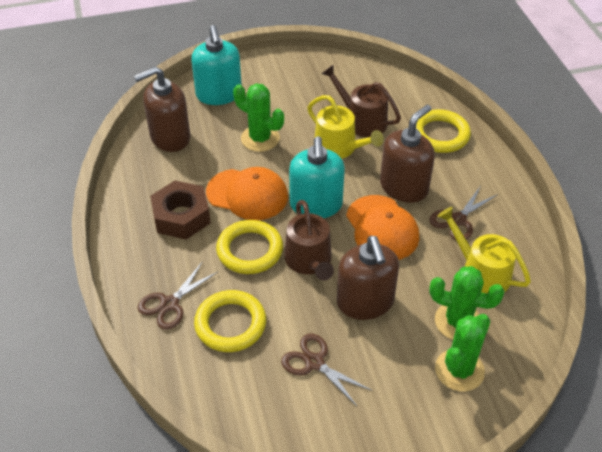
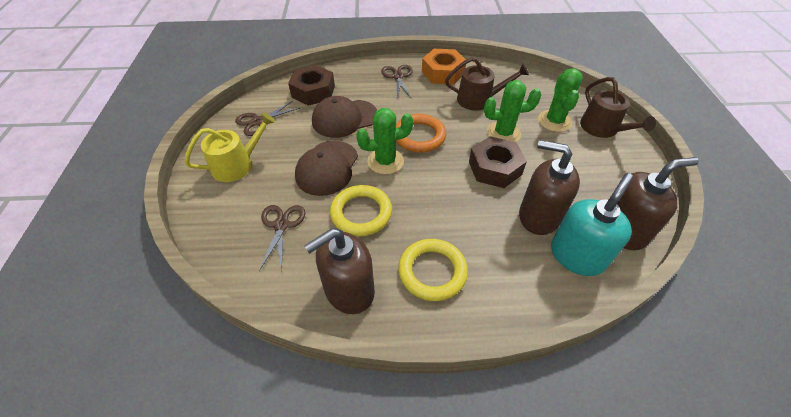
brown cap: none = 0 -> [295,141,358,196] [312,96,377,138] = 2
brown nut: [150,181,210,240] = 1 -> [288,65,335,106] [469,136,527,188] = 2
orange cap: [206,167,288,220] [346,195,419,260] = 2 -> none = 0
orange nut: none = 0 -> [422,49,466,85] = 1
orange ring: none = 0 -> [396,114,446,153] = 1
turquoise soap dispenser: [191,25,242,105] [289,136,345,218] = 2 -> [551,173,633,276] = 1
yellow ring: [194,290,266,352] [216,220,283,274] [416,109,471,153] = 3 -> [330,185,392,236] [398,239,468,301] = 2
yellow watering can: [307,95,384,159] [437,207,531,294] = 2 -> [184,112,275,182] = 1

